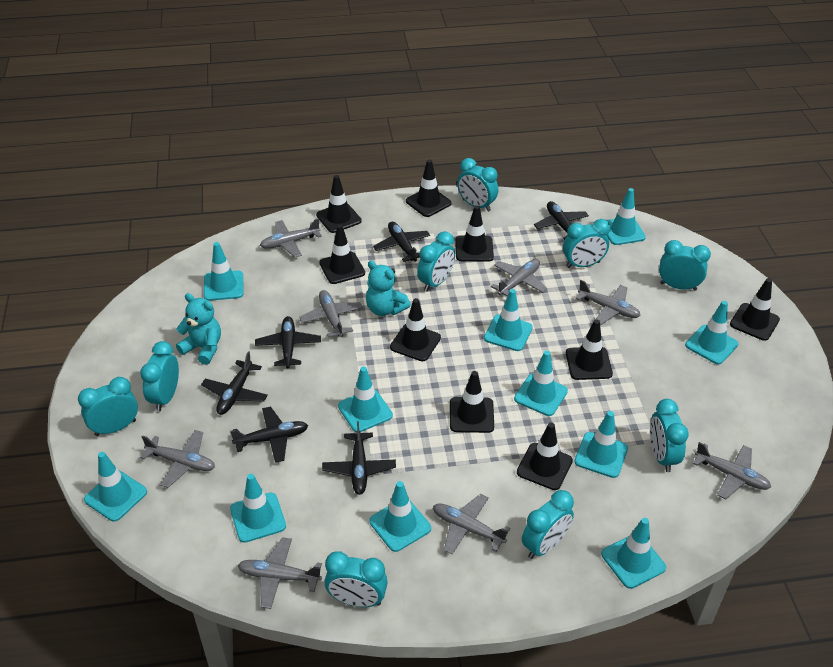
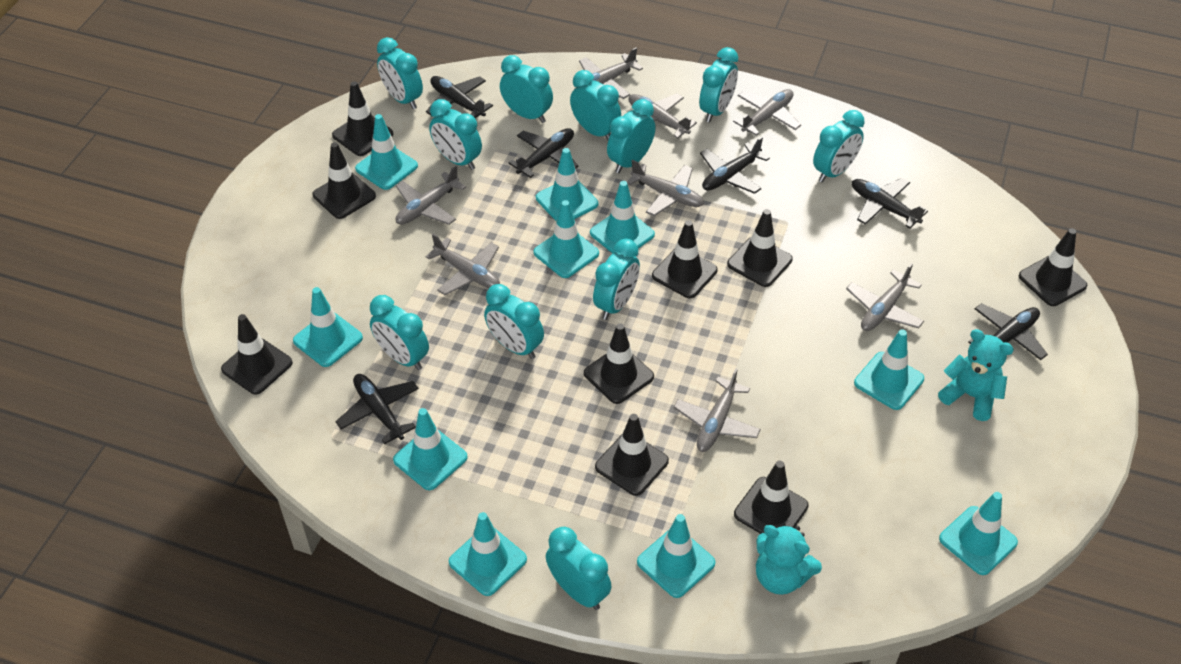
turquoise clock: [78,377,138,436] [140,341,179,412] [324,551,388,607] [417,231,455,292] [457,158,498,212] [522,490,574,559] [563,219,610,268] [650,399,689,472] [659,240,711,291] = 9 -> [370,295,429,370] [377,37,423,109] [429,99,482,170] [484,284,544,359] [500,55,553,123] [546,527,612,610] [570,70,621,140] [593,239,640,320] [607,99,656,173] [699,47,738,122] [813,110,865,182] = 11
turquoise traffic cone: [84,452,147,522] [204,242,244,301] [230,474,286,543] [338,366,393,432] [369,481,431,552] [484,289,533,351] [514,351,568,416] [575,411,628,478] [601,518,666,589] [606,188,646,245] [685,301,738,364] = 11 -> [293,287,363,367] [355,114,418,190] [393,408,468,490] [449,512,527,596] [534,200,599,278] [536,148,598,221] [590,181,655,253] [637,514,715,598] [854,329,924,410] [939,492,1018,575] = 10

